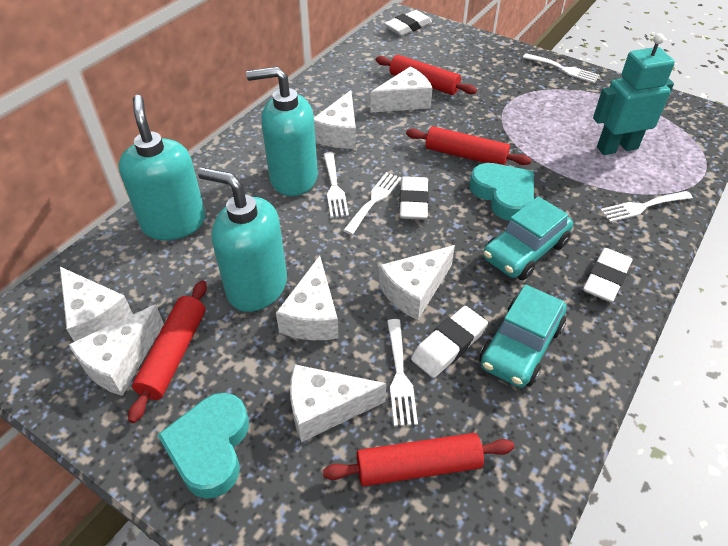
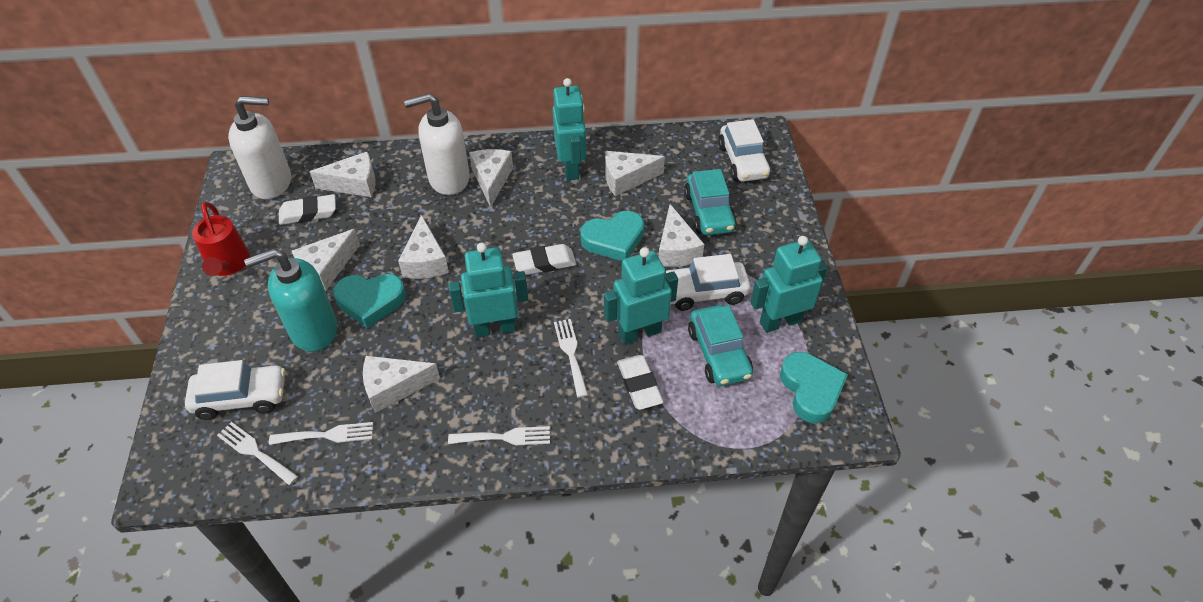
red rolling pin: [128,281,207,423] [323,433,515,486] [376,55,477,95] [406,126,531,165] = 4 -> none = 0
red watering can: none = 0 -> [192,202,250,276] = 1
turquoise heart: [158,393,249,499] [470,163,534,221] = 2 -> [333,274,406,328] [580,211,644,261] [780,352,848,423] = 3
turquoise robot: [593,33,675,155] = 1 -> [448,243,528,338] [552,78,586,180] [604,247,678,345] [750,236,828,333] = 4
turquoise soap dispenser: [118,95,205,240] [198,167,287,312] [246,66,318,196] = 3 -> [244,248,337,352] = 1
white car: none = 0 -> [185,360,285,420] [666,254,751,311] [718,119,771,182] = 3
white eraser: [384,10,432,36] [399,176,429,220] [411,306,488,378] [583,248,632,302] = 4 -> [279,194,336,225] [512,244,576,275] [617,355,663,410] = 3
white fork: [323,152,349,218] [343,172,402,235] [387,319,418,426] [523,53,600,83] [600,191,693,222] = 5 -> [217,422,298,485] [269,422,373,445] [448,426,550,446] [554,319,588,398] = 4
white soap dispenser: none = 0 -> [228,96,291,199] [404,93,470,195] = 2

